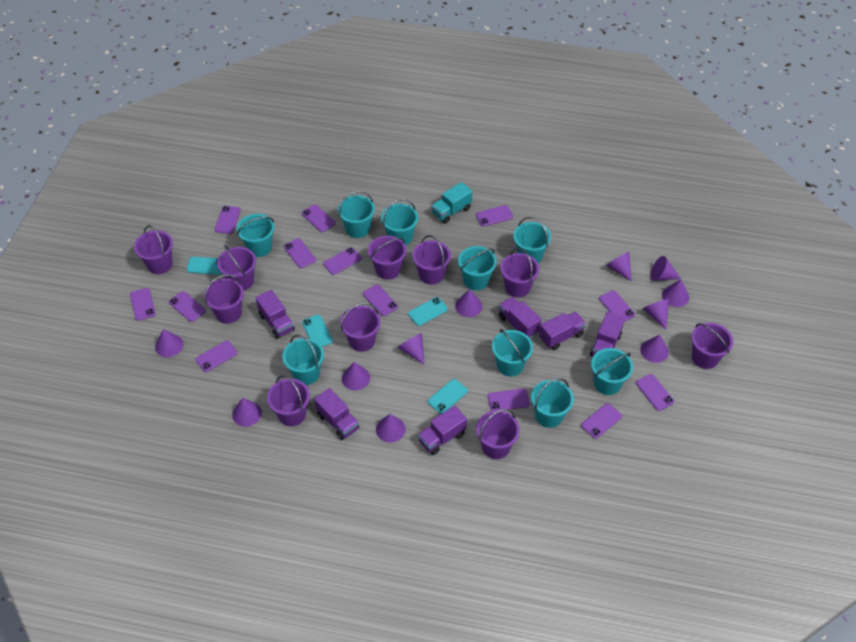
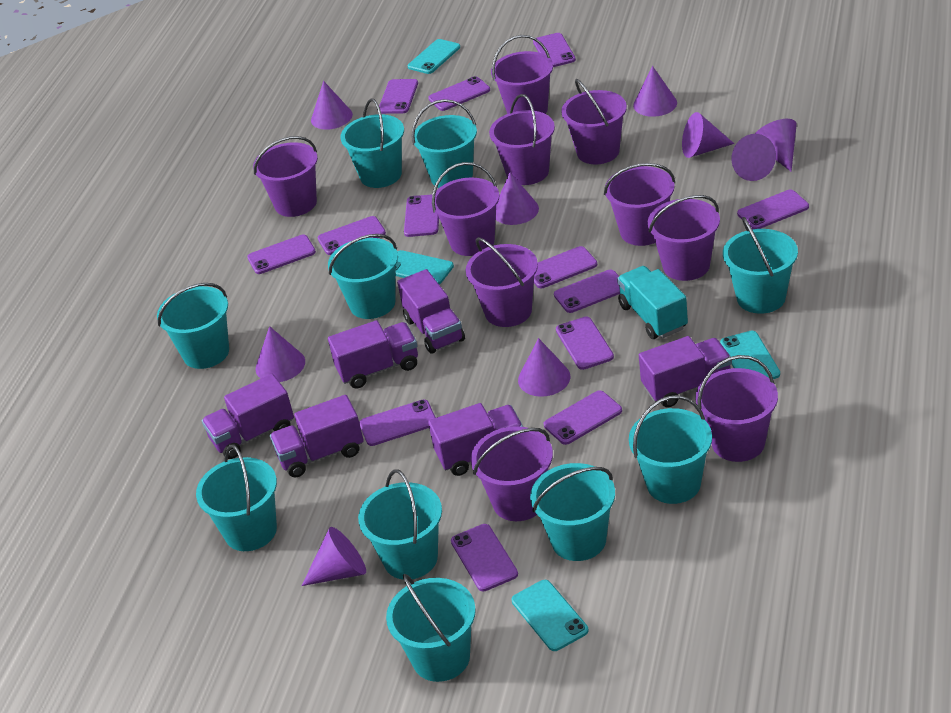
purple cone: [155,329,183,357] [232,398,262,427] [342,362,370,391] [376,414,406,442] [398,333,425,365] [455,289,482,317] [606,252,632,282] [640,334,669,363] [643,299,669,330] [650,256,681,281] [662,279,689,307] = 11 -> [256,326,305,382] [302,527,366,586] [311,81,353,130] [496,172,539,225] [518,338,570,397] [633,66,677,117] [682,112,734,158] [732,134,776,181] [755,119,797,172] = 9
turquoise bucket: [237,214,275,257] [282,335,324,385] [338,191,375,238] [381,199,418,246] [458,246,497,291] [492,329,533,377] [513,217,551,263] [531,378,574,428] [591,348,633,395] = 9 -> [157,283,229,369] [196,444,277,551] [328,234,398,319] [340,98,404,188] [358,469,442,580] [386,574,476,682] [412,99,477,188] [530,463,615,561] [629,395,712,504] [723,217,798,314] = 10

